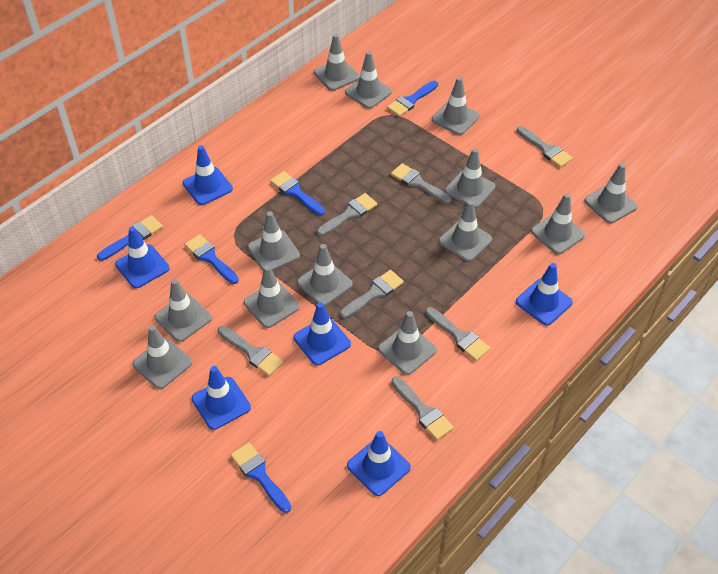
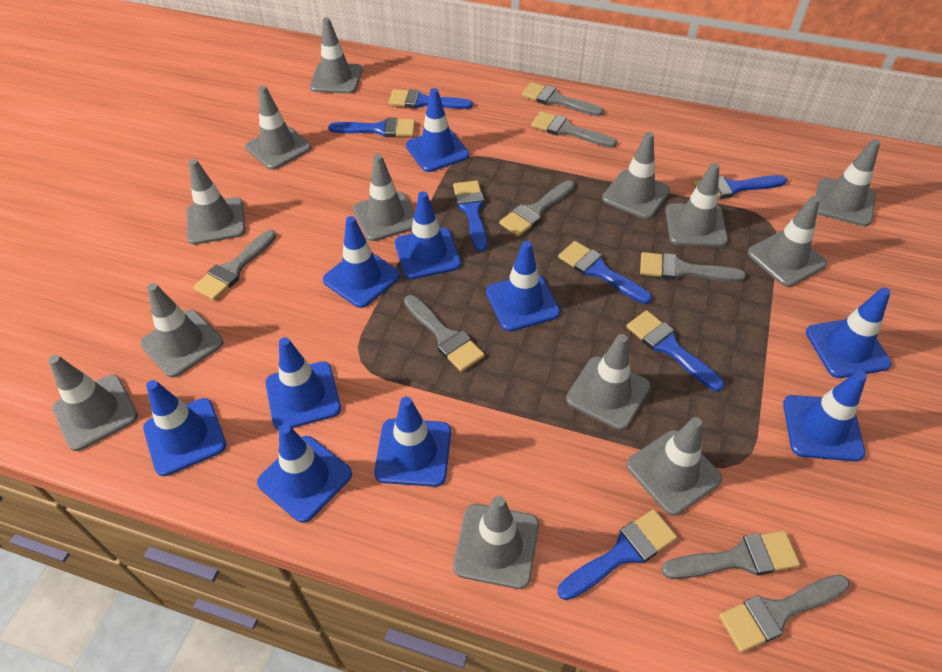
blue brush: [97,215,163,261] [184,234,239,284] [231,442,291,513] [270,171,325,215] [387,81,438,117] = 5 -> [328,117,415,137] [388,89,473,109] [453,180,487,252] [558,241,652,304] [558,509,677,600] [626,310,724,391] [693,175,787,199] = 7
blue traffic cone: [115,227,170,288] [183,145,233,205] [192,366,251,430] [294,302,351,365] [347,431,411,496] [516,263,573,326] = 6 -> [143,380,226,476] [257,424,352,523] [266,337,341,430] [323,216,400,308] [374,396,451,487] [395,191,461,279] [406,88,469,172] [486,241,560,332] [783,371,867,462] [806,287,892,378] = 10
grey brush: [218,326,283,376] [317,193,377,236] [340,270,404,318] [391,163,452,204] [391,377,454,440] [425,307,490,361] [517,126,573,168] = 7 -> [193,230,276,300] [404,295,485,372] [499,181,575,237] [522,82,604,116] [531,111,617,148] [640,252,746,282] [661,531,800,579] [719,574,850,652] = 8

